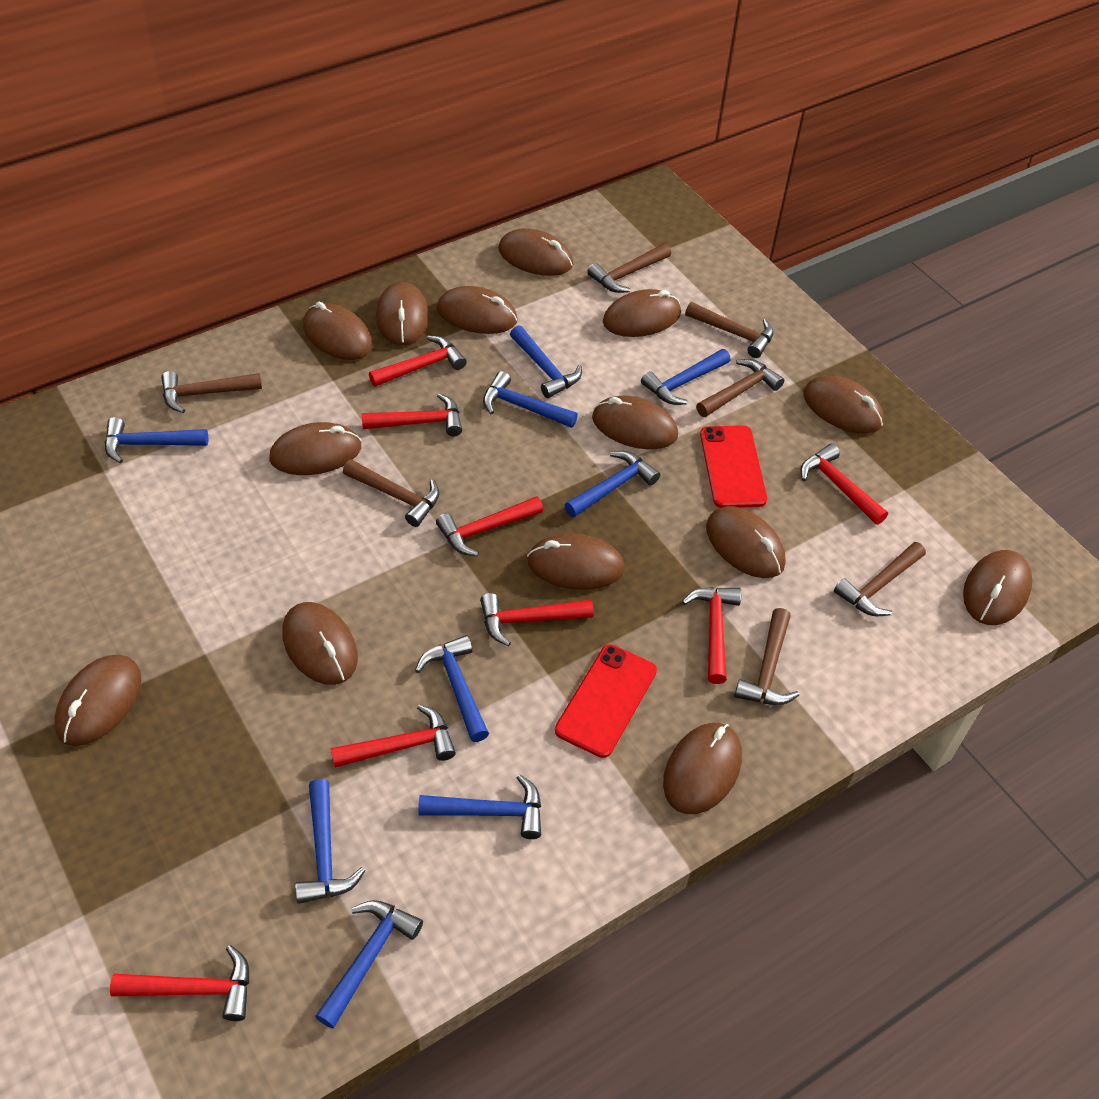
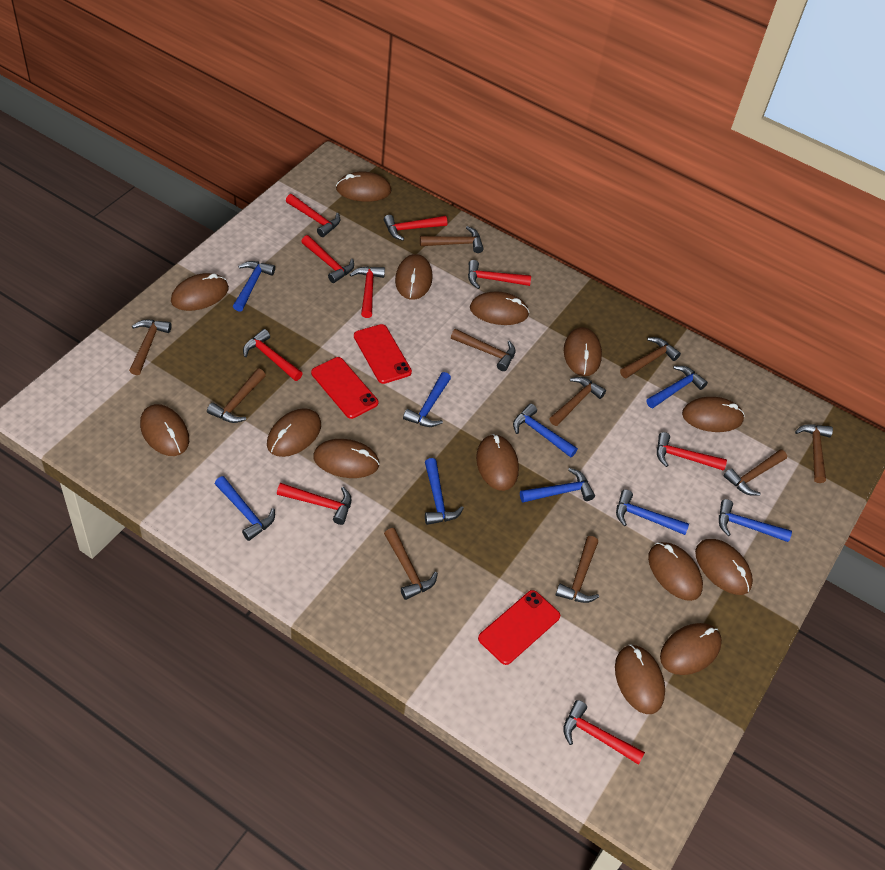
brown hammer: [161,371,262,413] [343,459,440,527] [587,243,671,293] [685,302,774,358] [696,359,784,417] [734,608,799,705] [834,542,926,616] = 7 -> [129,320,172,375] [207,369,266,423] [384,528,438,600] [420,226,484,253] [451,329,515,371] [549,377,606,426] [555,536,599,603] [620,337,681,378] [724,449,787,496] [795,424,833,483] = 10
red hammer: [110,945,250,1021] [331,704,456,768] [362,393,462,436] [369,335,467,387] [436,496,543,556] [480,593,593,646] [682,587,741,684] [800,444,888,525] = 8 -> [243,329,303,381] [277,483,351,525] [286,194,340,237] [301,235,354,283] [350,266,385,318] [384,215,447,241] [468,260,531,289] [563,700,645,765] [657,432,727,471] = 9
red phone: [555,644,657,758] [700,425,767,508] = 2 -> [311,357,378,419] [354,324,412,384] [478,590,560,665] = 3

